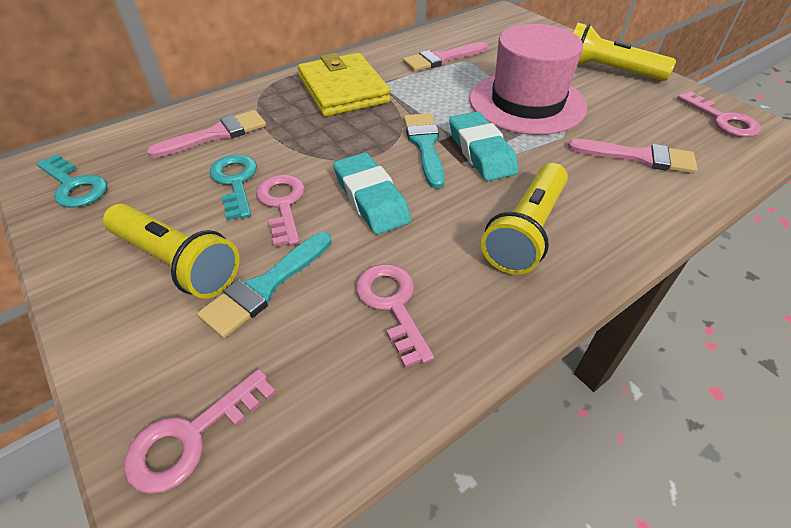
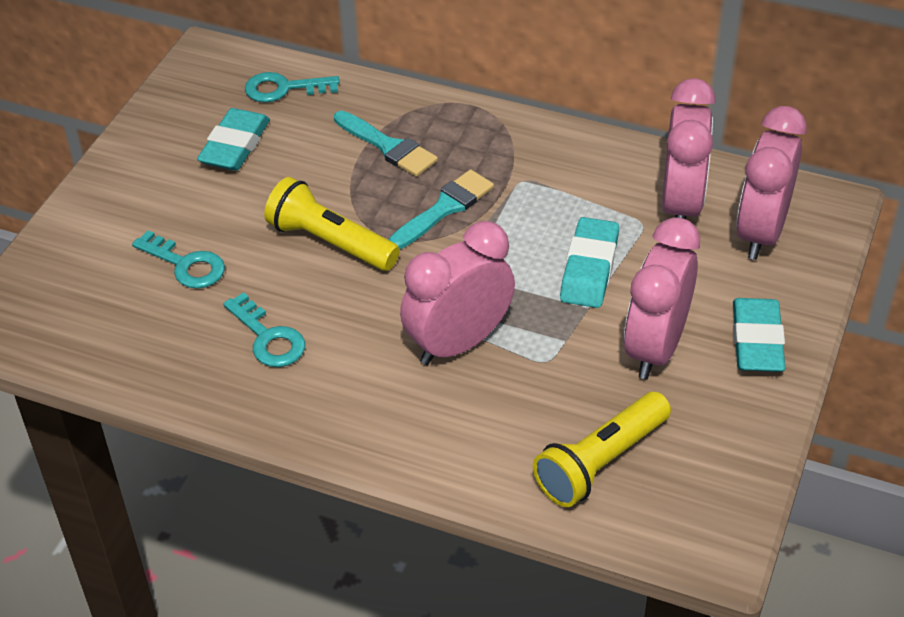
pink brush: [147,110,266,158] [403,42,488,71] [568,139,697,174] = 3 -> none = 0
pink clock: none = 0 -> [400,221,515,365] [624,217,700,379] [662,78,716,219] [736,106,807,260] = 4
pink hat: [469,24,587,135] = 1 -> none = 0
pink key: [124,369,276,494] [256,174,305,247] [356,264,434,368] [677,91,761,137] = 4 -> none = 0
turquoise eraser: [333,152,411,235] [449,111,519,181] = 2 -> [197,108,270,171] [560,217,619,308] [733,298,785,372] = 3
turquoise key: [36,154,107,208] [210,154,257,220] = 2 -> [132,230,225,289] [223,292,305,367] [245,72,340,103] = 3
yellow flashlight: [103,204,240,298] [481,163,568,275] [574,23,676,81] = 3 -> [264,177,400,271] [533,392,671,507] = 2
yellow wallet: [298,53,391,116] = 1 -> none = 0

